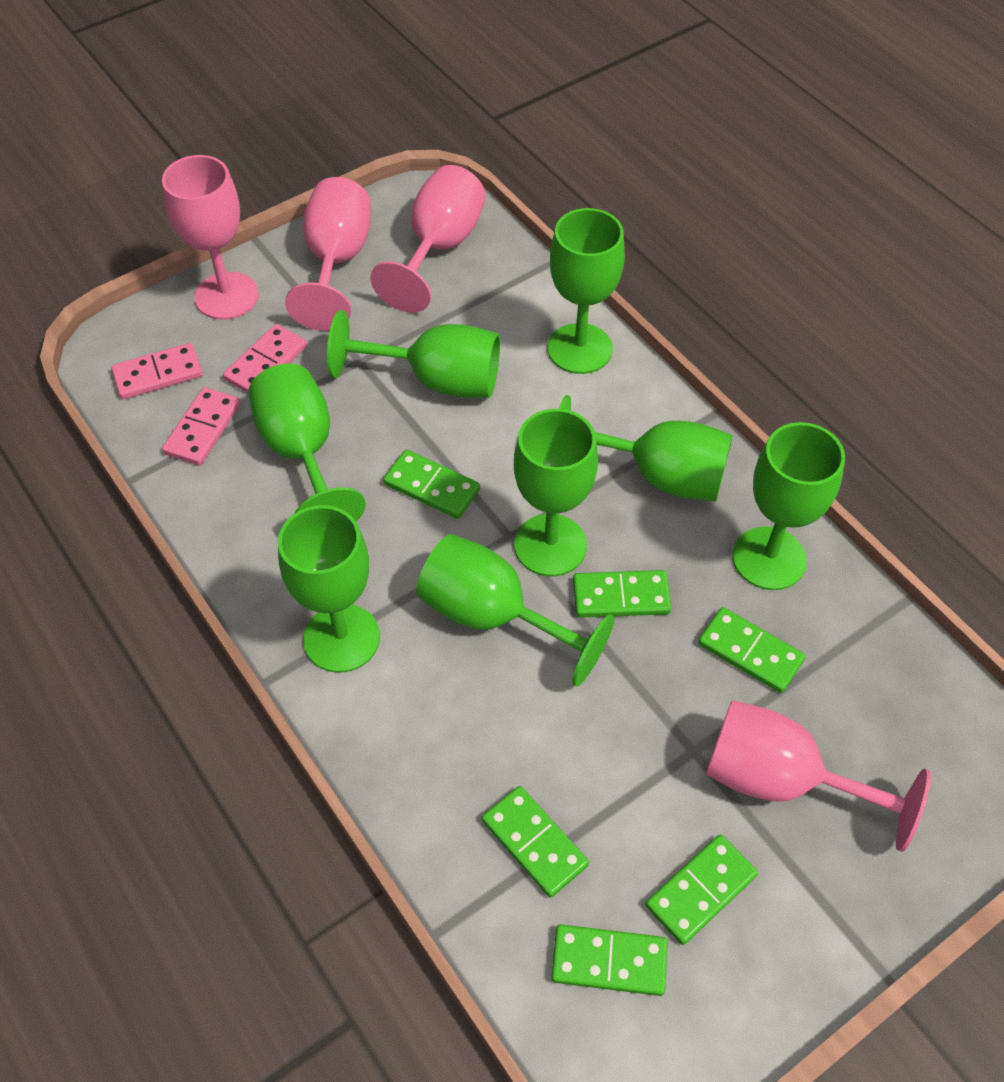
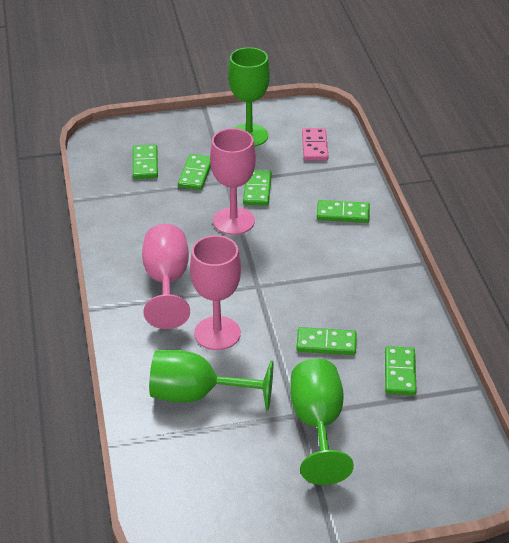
green goblet: [248,363,366,521] [278,505,380,673] [327,310,500,398] [416,534,614,687] [514,409,598,576] [548,208,625,374] [559,395,733,501] [733,422,845,590] = 8 -> [149,350,273,410] [228,47,270,147] [290,359,354,485] = 3
pink domino: [111,343,203,399] [162,387,241,465] [223,324,307,393] = 3 -> [302,128,328,161] = 1
pink goblet: [162,155,259,320] [285,177,371,331] [370,165,486,313] [706,700,931,852] = 4 -> [142,224,190,329] [190,235,241,350] [210,128,256,235] = 3

